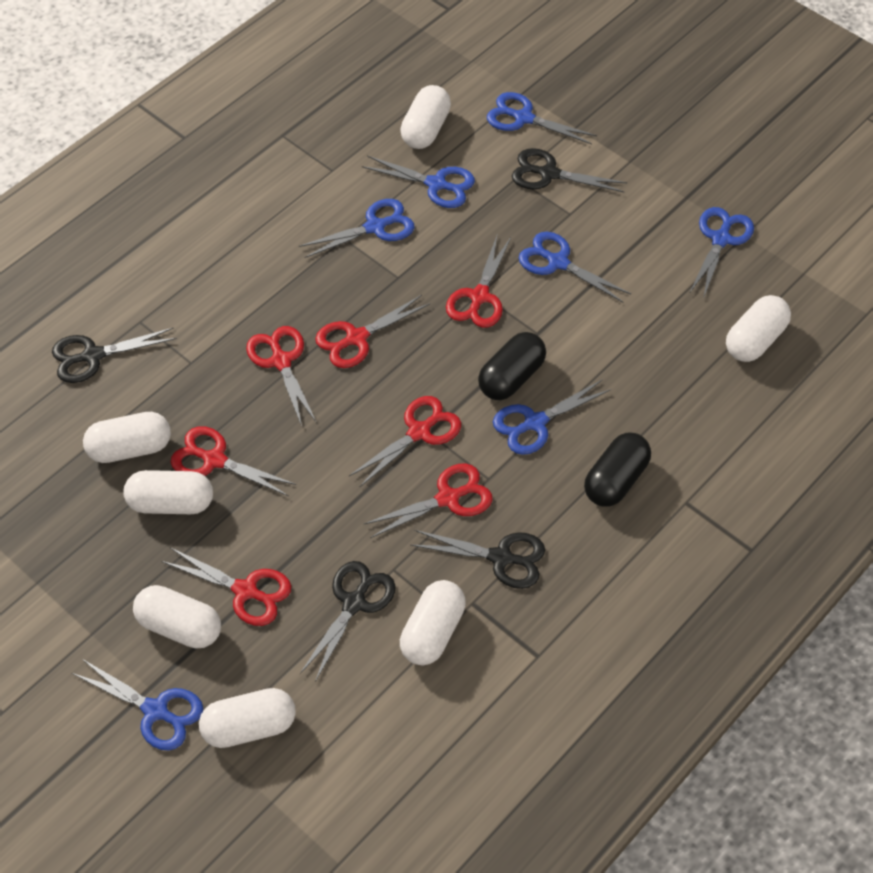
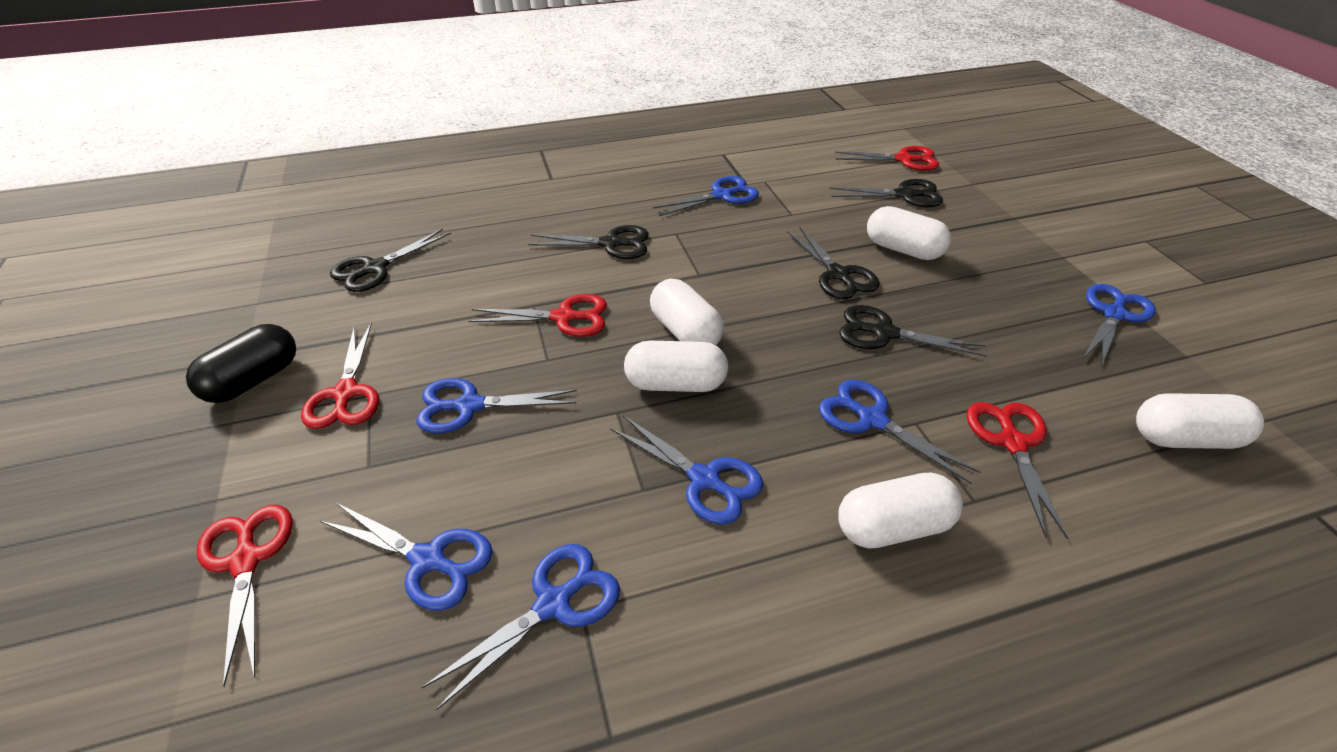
black capsule: [478,332,546,400] [584,433,651,507] = 2 -> [186,324,296,403] = 1
black scissors: [52,327,177,383] [300,561,396,682] [411,530,545,589] [512,148,627,192] = 4 -> [330,229,451,292] [528,225,649,259] [787,226,880,299] [830,179,943,207] [839,305,987,357] = 5
red scissors: [161,547,291,626] [171,426,296,496] [246,326,317,426] [315,295,430,368] [349,396,461,487] [363,464,493,538] [446,236,511,328] = 7 -> [196,505,293,687] [301,322,379,429] [469,294,607,337] [834,146,939,171] [967,402,1068,539] = 5
white capsule: [83,412,171,463] [123,470,213,514] [133,585,221,648] [199,688,296,748] [400,85,451,149] [400,580,466,665] [726,295,791,362] = 7 -> [624,340,728,392] [650,279,724,345] [838,473,963,549] [867,206,951,260] [1136,393,1264,449] = 5

